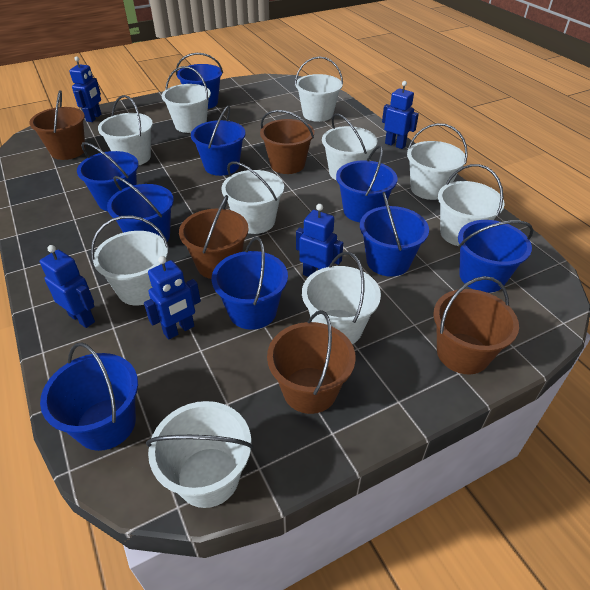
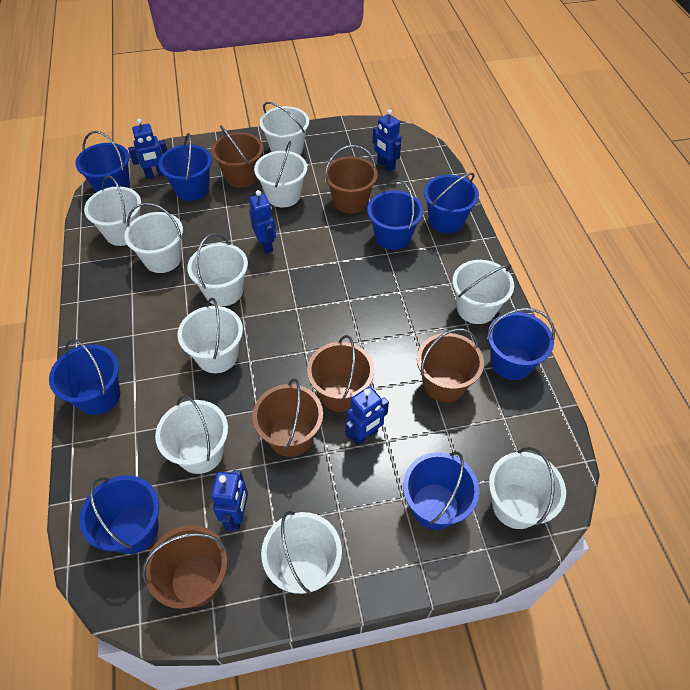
blue bucket: [40,342,138,451] [77,142,139,211] [107,176,174,242] [176,53,223,109] [191,105,245,176] [212,237,288,330] [336,145,398,222] [360,192,429,277] [458,220,533,293] = 9 -> [49,339,120,415] [75,131,130,192] [80,475,159,554] [159,133,212,201] [367,179,423,250] [403,452,479,530] [424,173,479,233] [487,308,555,380] = 8
brown bucket: [29,90,86,160] [179,195,249,279] [260,110,314,174] [267,310,356,414] [433,276,519,374] = 5 -> [142,525,227,609] [211,125,263,188] [252,378,323,457] [307,335,374,412] [324,145,378,214] [417,328,484,402] = 6

